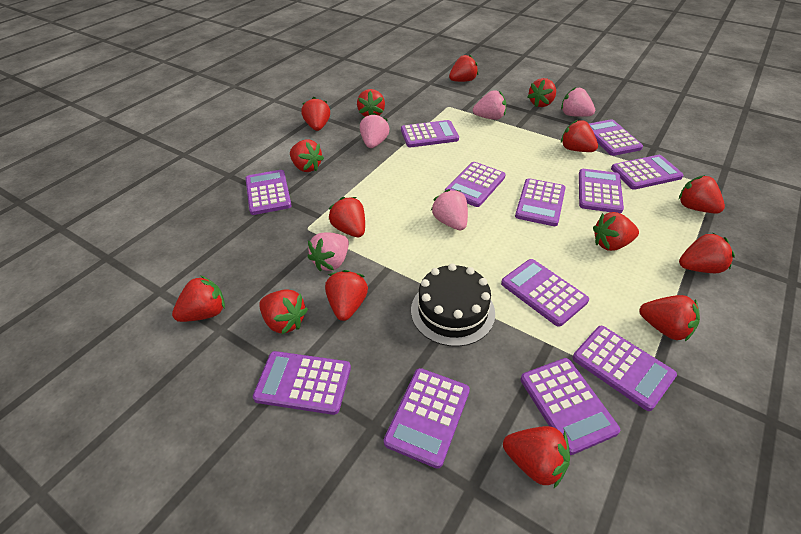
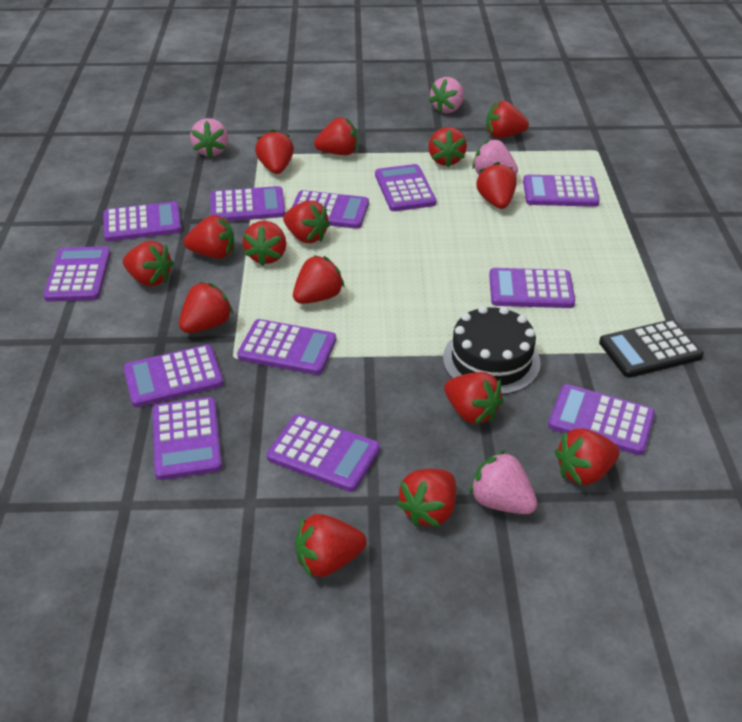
black calculator: none = 0 -> [599,319,704,378] = 1
pink strawberry: [307,232,349,272] [360,113,389,148] [431,189,468,230] [473,90,506,120] [561,87,595,117] = 5 -> [190,118,228,158] [429,77,464,113] [470,450,537,514] [472,139,518,175] = 4

